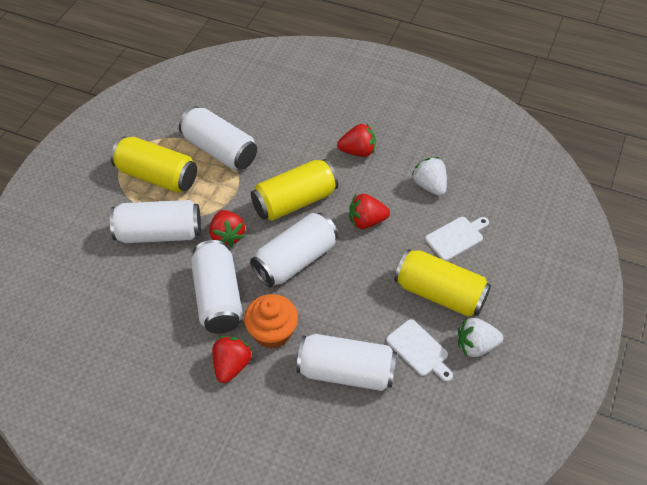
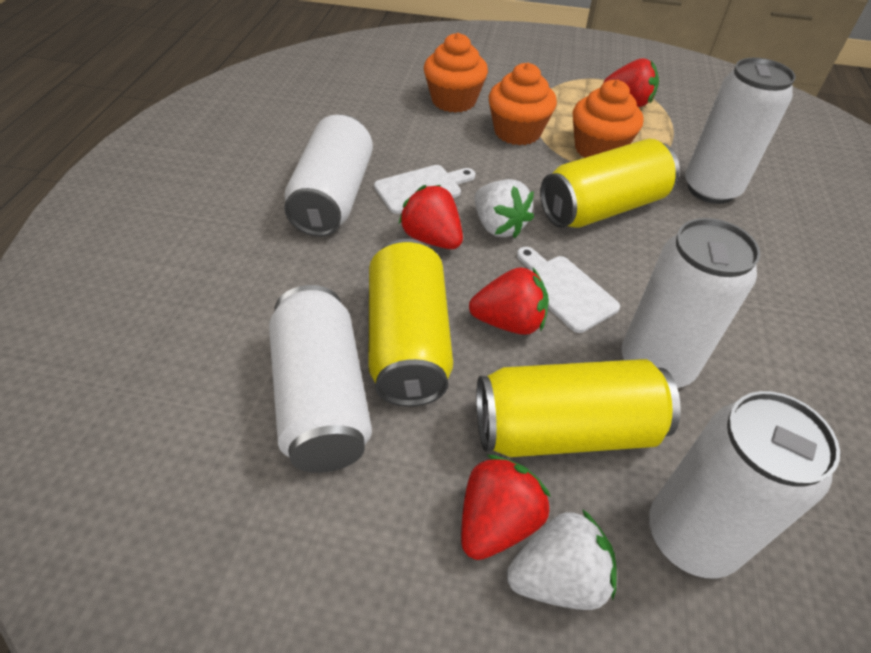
orange cupcake: [244,294,298,349] = 1 -> [424,33,488,113] [489,63,557,145] [573,80,644,158] = 3

